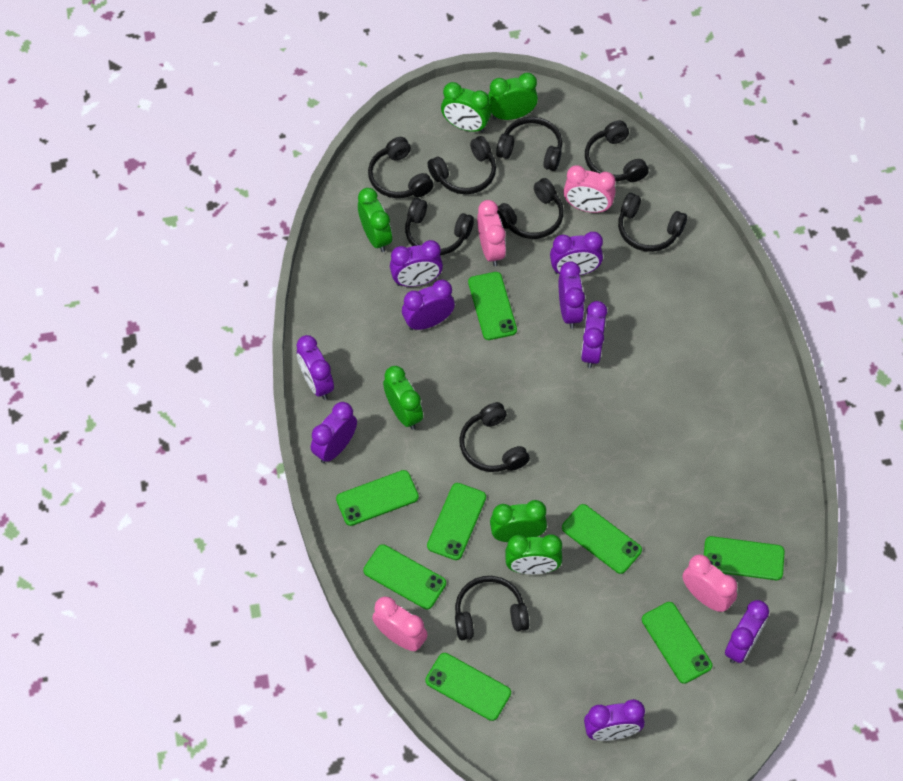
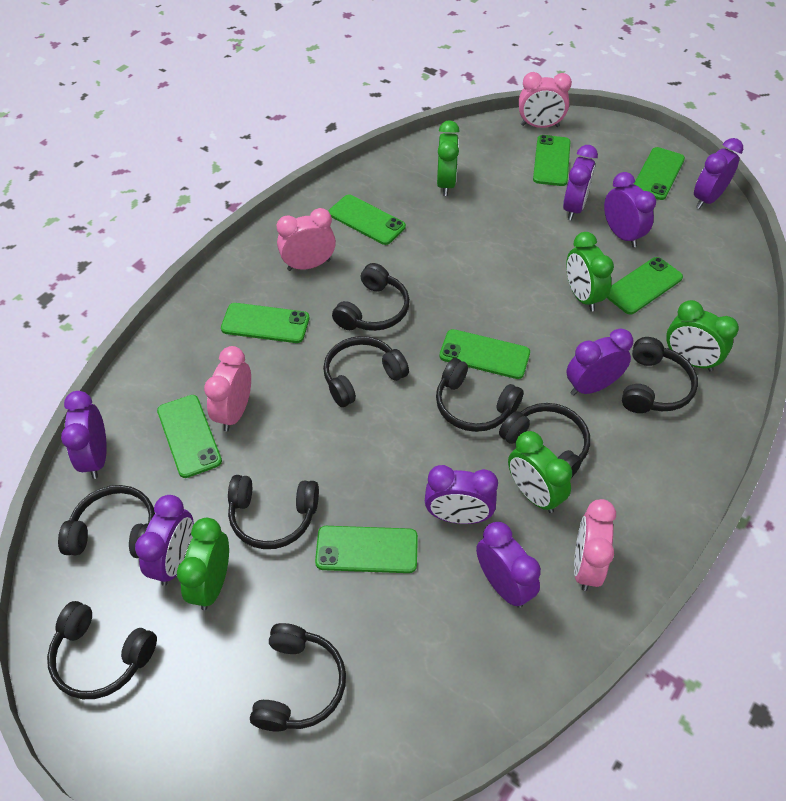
green clock: [358,188,392,252] [383,366,423,430] [441,82,491,132] [488,73,538,120] [490,500,547,542] [505,534,562,574] = 6 -> [177,518,229,610] [437,120,460,196] [508,431,572,513] [566,232,614,312] [666,300,739,372] = 5
purple clock: [296,335,334,400] [311,402,357,463] [390,240,443,287] [402,280,455,330] [550,232,603,275] [559,261,585,329] [581,301,607,368] [584,699,645,741] [725,600,769,663] = 9 -> [61,391,107,479] [135,495,194,586] [425,465,498,524] [476,522,541,608] [563,145,598,221] [566,329,633,396] [604,172,656,247] [694,138,743,209] = 8

